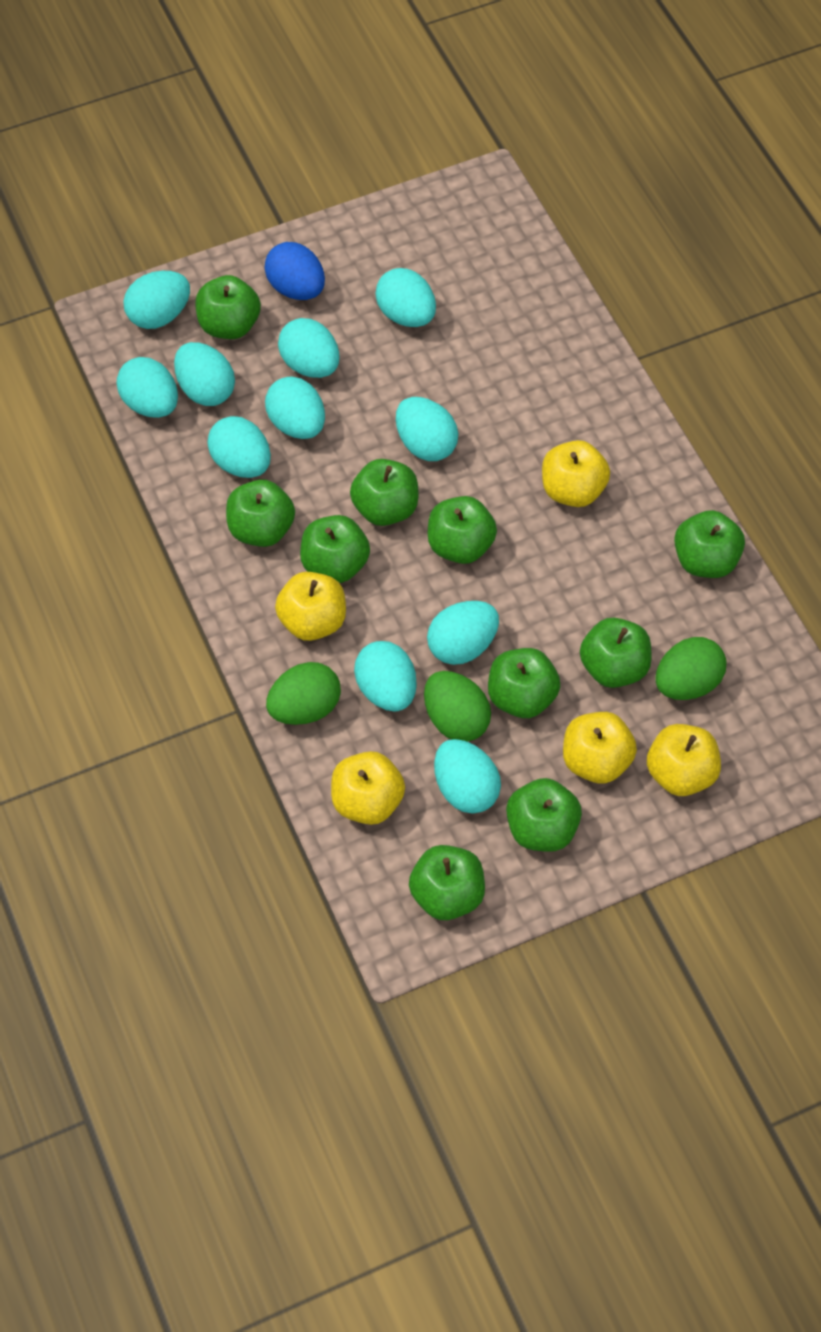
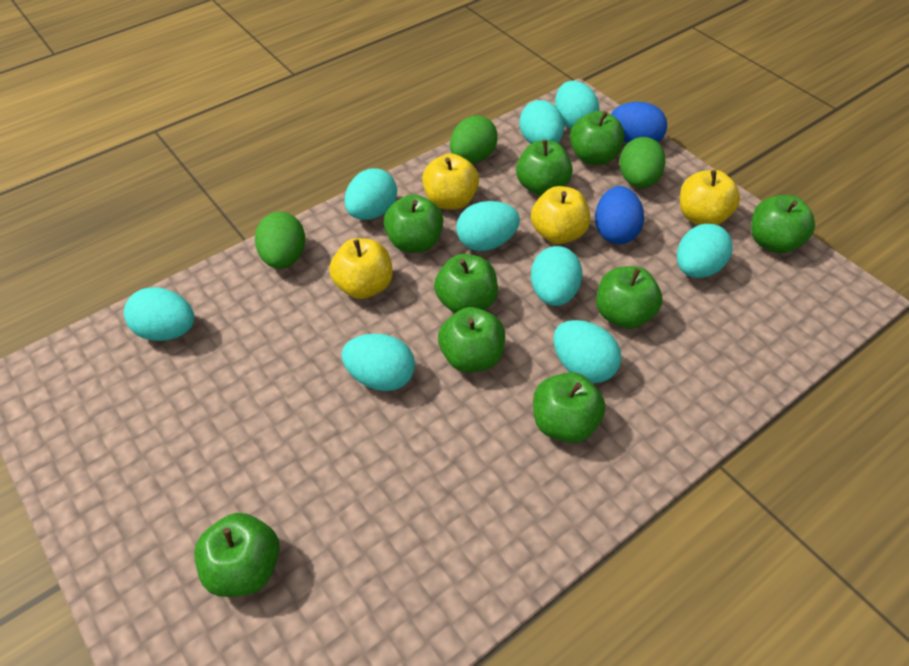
blue egg: [265,242,325,300] = 1 -> [595,186,644,244] [611,102,667,143] = 2
green apple: [195,275,261,339] [226,479,295,547] [300,515,370,583] [350,459,418,526] [409,845,485,920] [428,496,497,564] [488,648,560,718] [506,778,582,852] [580,618,651,688] [674,510,745,578] = 10 -> [194,513,280,597] [384,194,444,253] [434,254,498,313] [438,307,505,372] [516,140,573,196] [533,372,605,443] [570,111,624,165] [596,266,663,329] [751,195,815,253] = 9
turquoise egg: [117,357,178,418] [123,271,190,329] [174,342,235,406] [207,416,271,478] [265,376,325,439] [278,318,340,378] [354,641,417,712] [375,268,436,327] [396,397,458,461] [427,601,499,665] [434,739,501,814] = 11 -> [124,287,194,341] [341,333,415,391] [345,168,397,220] [456,201,520,251] [519,100,564,144] [531,246,582,306] [553,320,621,383] [555,81,599,129] [677,224,733,278] = 9
yellow apple: [275,572,346,641] [331,751,405,825] [542,440,610,507] [563,712,637,784] [647,724,721,796] = 5 -> [329,238,392,299] [422,154,479,210] [531,186,590,244] [680,170,740,225] = 4

